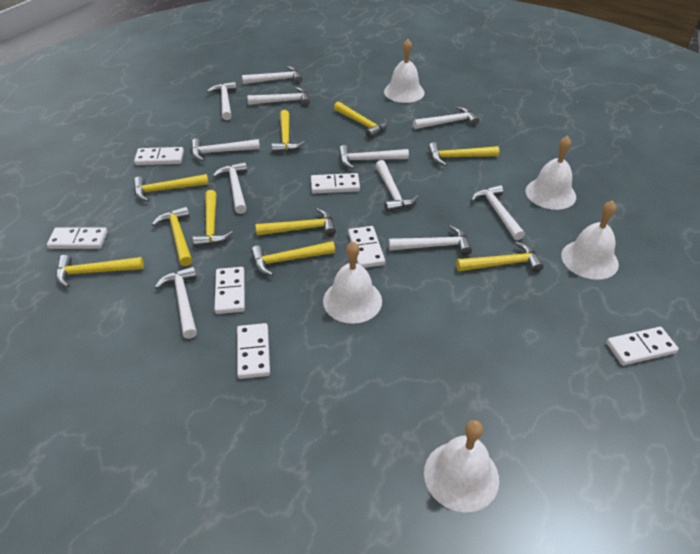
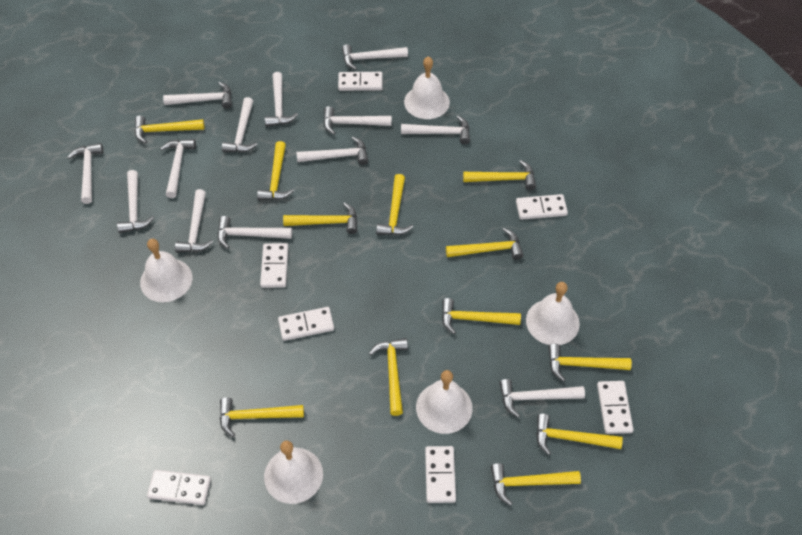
white hammer: [155,266,197,339] [191,138,260,161] [207,81,237,120] [213,162,247,214] [242,66,302,84] [247,87,310,106] [339,145,409,169] [376,160,419,212] [389,225,472,256] [413,106,479,129] [471,184,525,240] = 11 -> [67,143,103,204] [117,170,154,233] [160,139,196,198] [163,82,232,109] [175,189,213,253] [218,216,292,249] [222,97,258,153] [265,72,298,127] [296,137,368,165] [323,106,392,135] [342,44,408,70] [401,116,470,144] [499,379,585,418] = 13
yellow hammer: [56,255,144,288] [134,174,209,202] [152,206,192,266] [193,190,233,247] [251,241,335,276] [255,208,336,236] [272,110,305,153] [334,102,388,138] [428,142,499,166] [456,241,544,272] = 10 -> [135,115,204,144] [220,397,304,437] [257,141,294,200] [283,202,358,234] [369,338,408,416] [376,174,413,235] [442,298,521,334] [446,228,524,260] [463,160,536,190] [491,463,581,506] [536,413,623,455] [548,343,632,382] = 12

